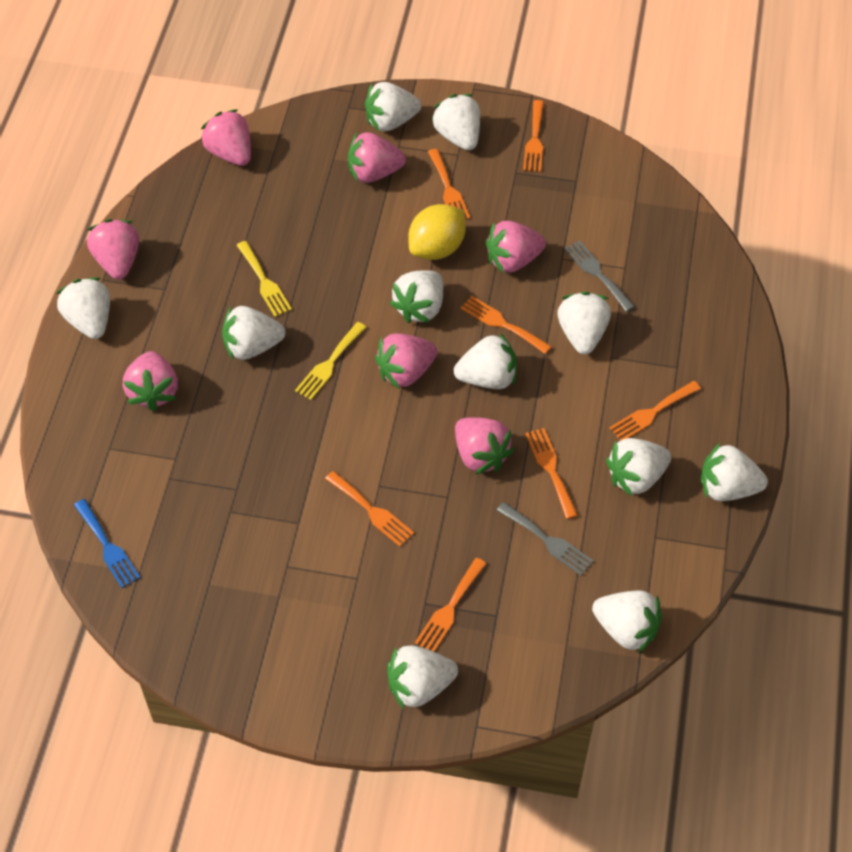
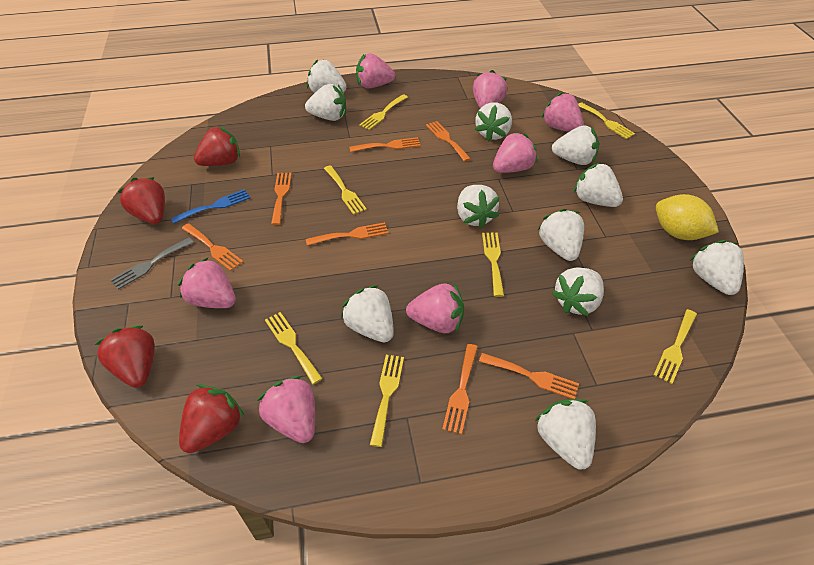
grey fork: [497,502,594,575] [564,240,635,312] = 2 -> [110,238,194,290] = 1
red strawberry: none = 0 -> [95,325,155,388] [118,177,165,224] [179,384,245,453] [194,126,240,166] = 4
yellow fork: [237,241,292,317] [295,322,366,400] = 2 -> [265,312,323,384] [324,165,367,215] [359,94,408,130] [370,355,404,447] [482,233,504,297] [578,102,635,139] [654,309,697,384] = 7

